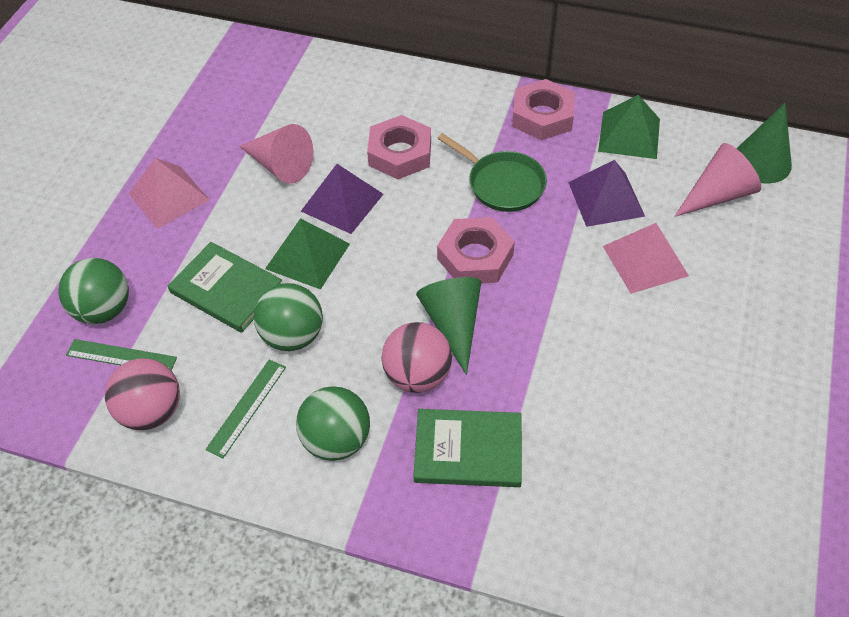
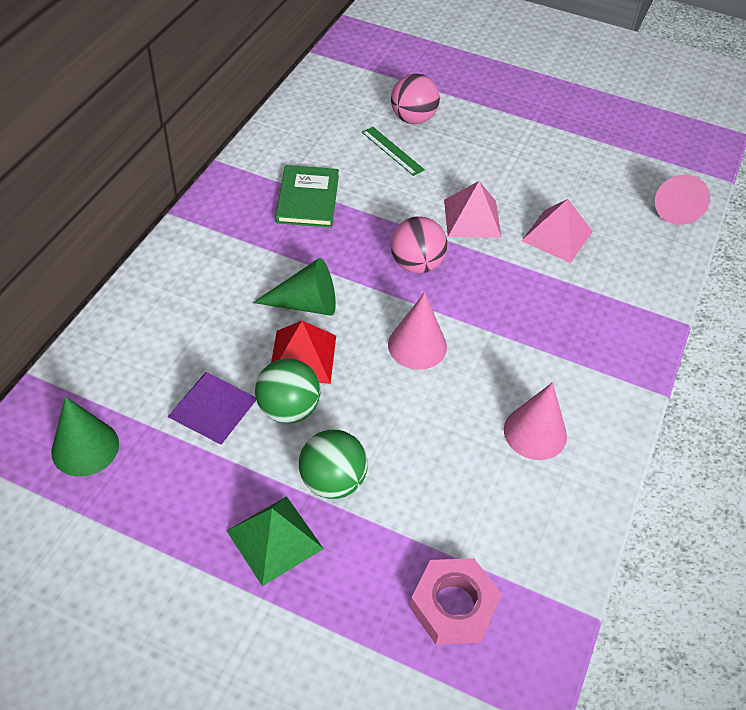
green ball: [58,258,129,324] [254,283,323,351] [296,386,370,461] = 3 -> [255,358,320,424] [299,430,368,499] = 2
green book: [168,242,282,333] [413,409,522,487] = 2 -> [276,165,339,228] = 1
green pan: [437,133,547,212] = 1 -> none = 0
green pyramid: [265,218,350,290] [598,95,660,159] = 2 -> [227,496,324,586] = 1
green ruler: [66,339,177,371] [205,359,286,458] = 2 -> [362,127,425,176] = 1
pink cone: [239,124,313,184] [674,143,761,217] = 2 -> [388,292,447,370] [504,382,567,460] [655,175,710,225] = 3
pink nut: [367,115,431,179] [437,217,515,283] [512,79,575,140] = 3 -> [410,558,502,645] = 1
purple pyramid: [301,164,383,234] [568,160,645,227] = 2 -> [168,372,256,445] = 1
red pyramid: none = 0 -> [271,321,336,384] = 1

